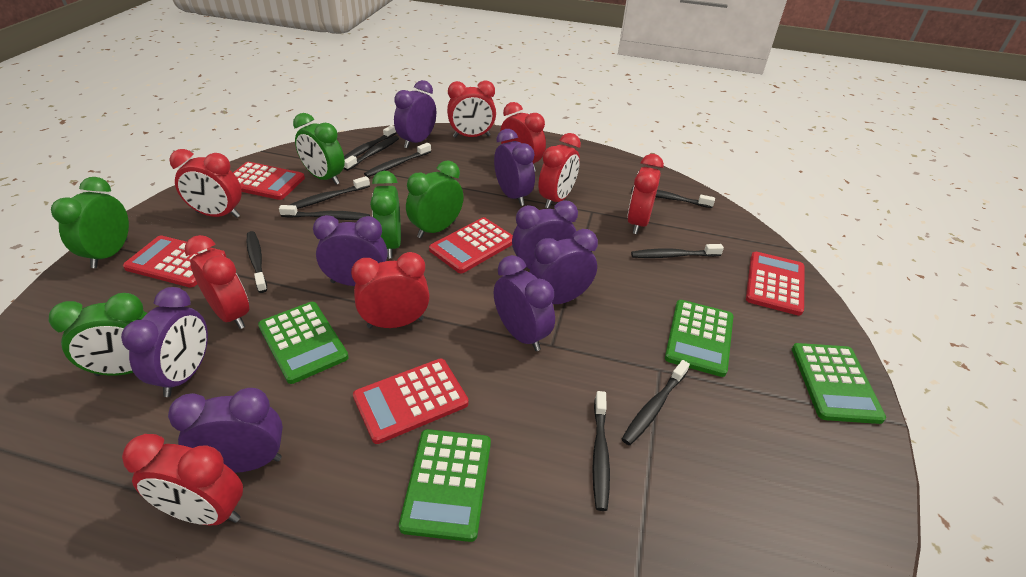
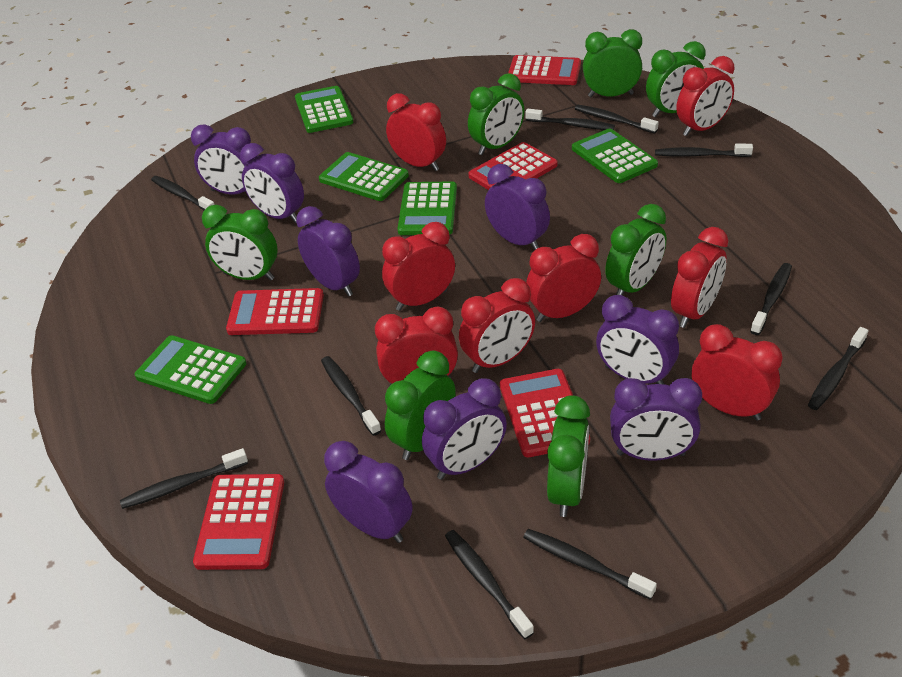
green calculator: [258,302,349,384] [399,429,491,542] [665,300,733,377] [792,343,886,424] = 4 -> [134,335,246,404] [295,86,353,133] [319,152,409,201] [397,181,457,235] [572,128,658,183] = 5
green clock: [49,293,147,376] [51,177,129,268] [293,113,345,185] [370,171,401,258] [406,161,464,238] = 5 -> [202,205,278,281] [385,351,456,460] [468,73,524,155] [547,395,590,517] [583,29,642,97] [605,204,666,295] [646,41,706,117] = 7

